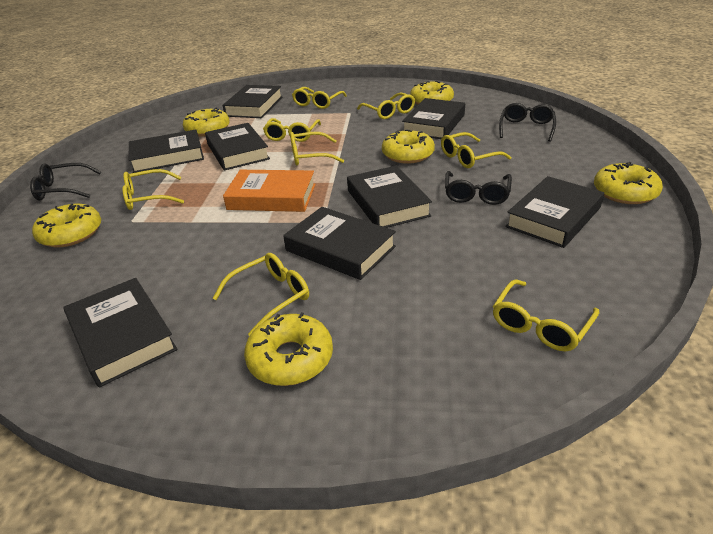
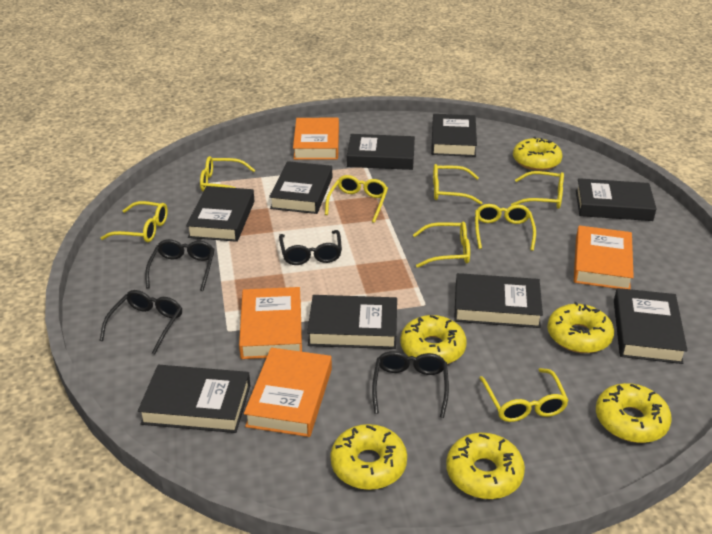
black book: [63,278,178,387] [129,130,204,173] [205,123,270,171] [223,85,282,118] [283,207,396,280] [347,166,432,228] [402,98,465,139] [505,176,604,248] = 8 -> [138,365,251,433] [186,186,254,242] [269,161,332,214] [307,295,397,349] [347,134,415,170] [431,114,477,157] [454,273,543,328] [576,178,657,221] [614,288,688,364] = 9
black glasses: [30,163,101,201] [445,171,512,205] [499,103,556,142] = 3 -> [99,290,182,355] [145,239,215,291] [279,230,342,265] [372,351,449,418] = 4
orange book: [223,170,316,212] = 1 -> [239,287,302,359] [244,348,332,437] [293,118,339,160] [574,225,634,289] = 4

